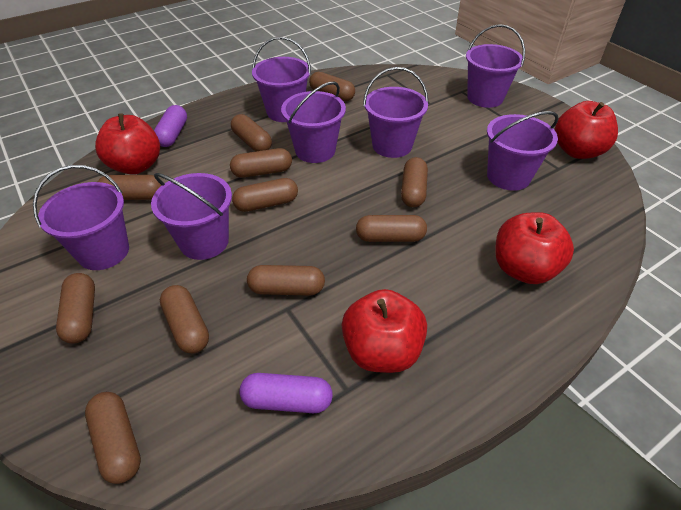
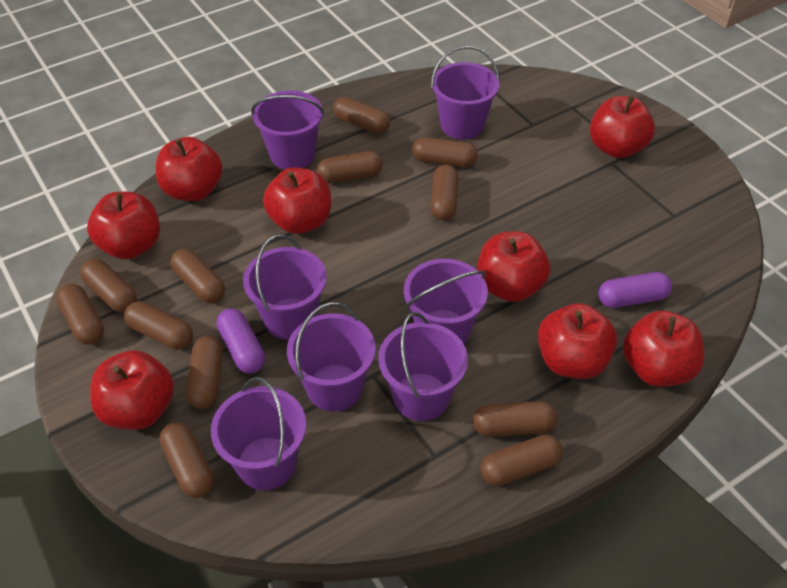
brown capsule: [56,273,95,344] [85,392,141,484] [97,175,162,200] [160,285,209,353] [230,148,292,178] [231,114,272,151] [232,178,298,212] [247,265,325,296] [309,72,355,101] [356,215,427,242] [401,157,428,207] = 11 -> [56,284,104,345] [80,259,137,313] [124,301,193,350] [159,422,214,498] [170,249,225,303] [186,336,223,409] [317,151,383,183] [333,97,390,134] [412,137,478,167] [430,165,458,220] [473,401,557,437] [480,435,563,486] = 12
red apple: [95,113,160,175] [342,289,427,373] [495,212,574,284] [555,101,618,159] = 4 -> [87,192,160,259] [90,350,174,430] [156,137,223,201] [263,167,331,234] [477,231,550,302] [538,303,617,379] [590,96,655,158] [623,311,704,387] = 8

